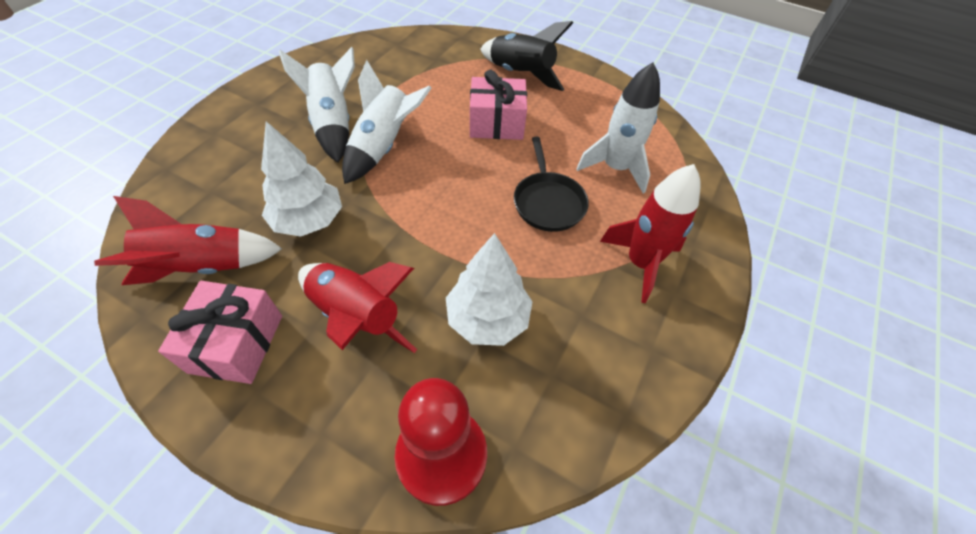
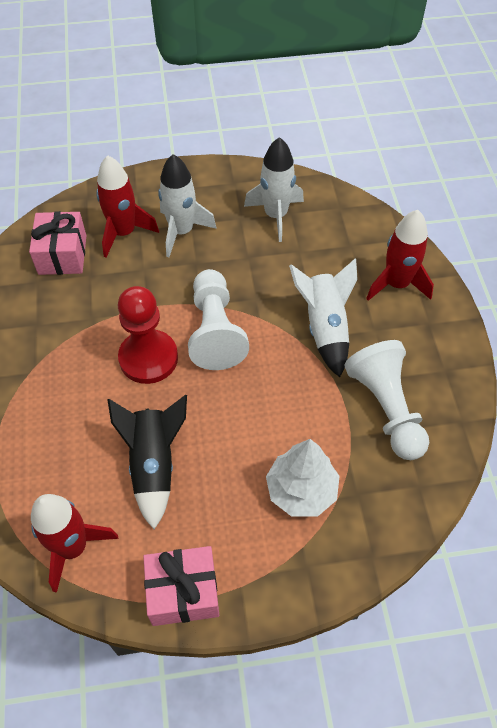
black pan: [514,137,589,232] = 1 -> none = 0
white pawn: none = 0 -> [188,269,249,370] [345,340,429,460] = 2
white tree: [261,121,342,237] [446,233,532,346] = 2 -> [266,439,340,517] = 1

